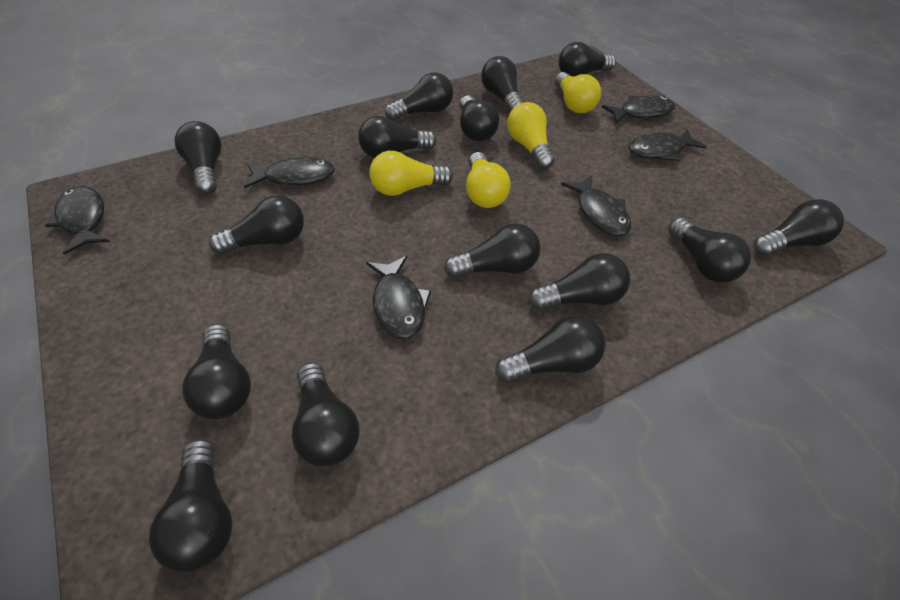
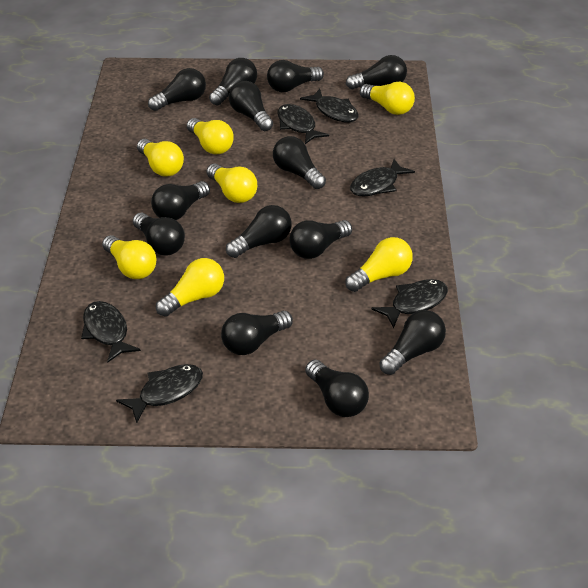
black light bulb: [149,439,232,572] [175,121,222,194] [183,324,251,419] [209,195,304,255] [292,362,360,466] [358,116,437,158] [385,72,453,121] [444,223,540,278] [459,95,499,141] [481,56,524,112] [495,315,605,383] [529,253,630,310] [559,42,616,76] [668,217,751,282] [754,199,844,256] = 15 -> [133,212,185,256] [148,68,206,111] [151,181,210,220] [209,58,257,106] [221,311,293,355] [226,205,292,258] [229,81,273,131] [267,60,324,92] [273,136,326,189] [290,220,352,259] [305,360,369,417] [346,55,407,89] [379,310,446,375] = 13
yellow light bulb: [369,151,453,196] [466,152,511,208] [507,102,555,169] [555,72,601,113] = 4 -> [102,235,156,279] [137,139,184,177] [156,258,224,317] [187,118,234,154] [207,164,257,203] [345,237,413,292] [360,82,415,115] = 7

